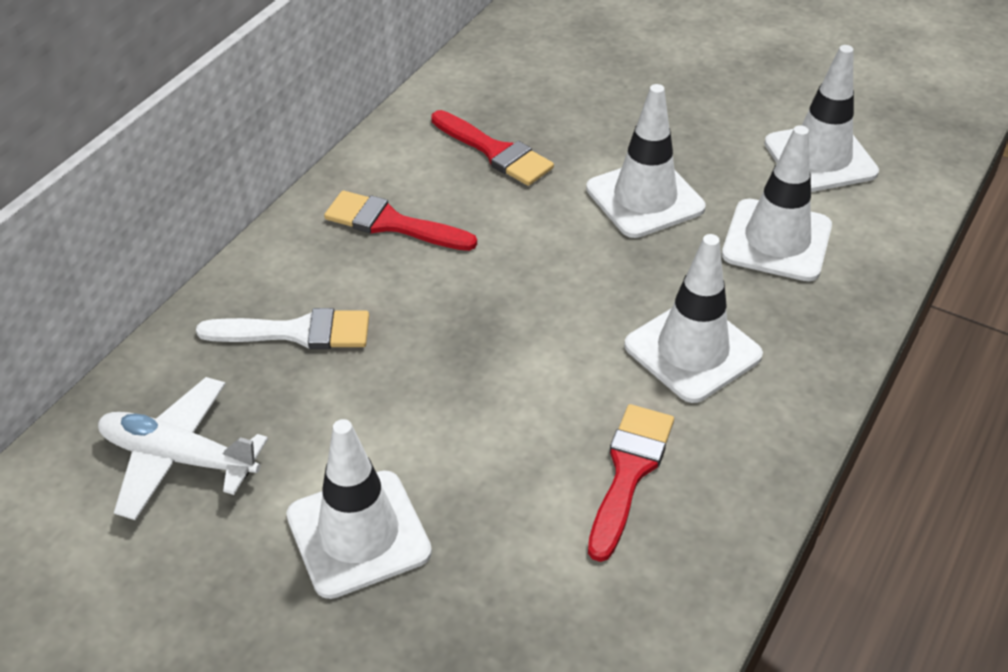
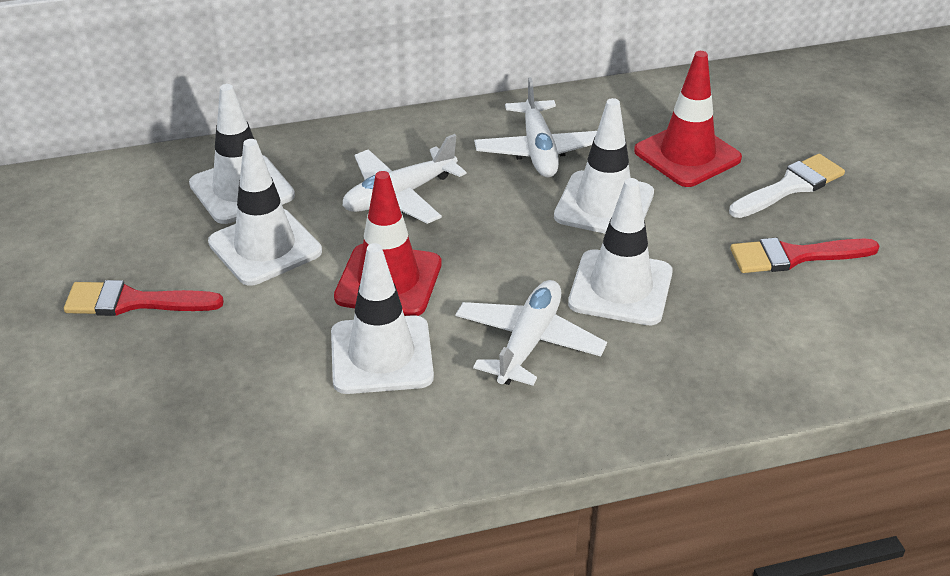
red brush: [324,190,477,251] [431,110,554,186] [588,404,674,562] = 3 -> [64,280,224,316] [730,238,879,273] = 2
red traffic cone: none = 0 -> [334,171,442,316] [634,51,742,187] = 2
white plane: [98,377,268,520] = 1 -> [342,134,467,224] [456,280,607,386] [474,77,597,177] = 3

